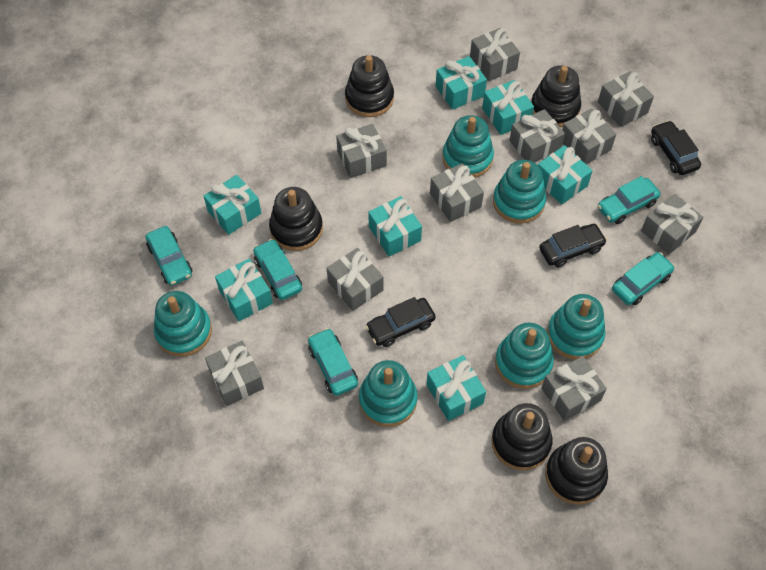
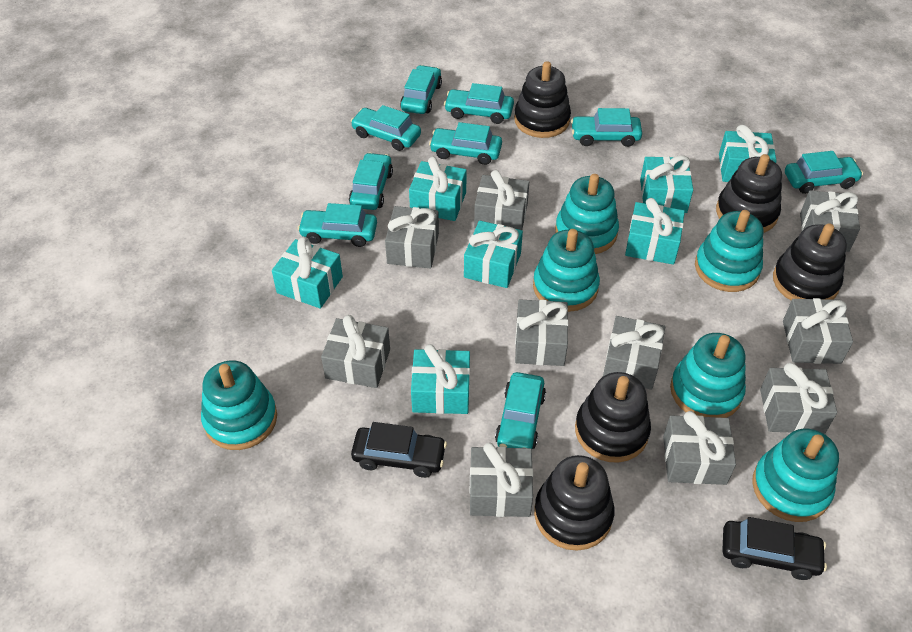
black car: [365,297,436,347] [539,224,607,268] [651,120,701,175] = 3 -> [351,422,447,478] [722,517,827,580] = 2
turquoise car: [146,226,192,286] [253,239,302,300] [308,328,358,396] [598,176,660,224] [612,252,675,305] = 5 -> [298,203,377,247] [349,153,393,210] [351,105,421,151] [400,65,442,114] [429,122,502,165] [444,83,514,124] [495,372,546,449] [571,108,642,147] [785,151,863,194] = 9

